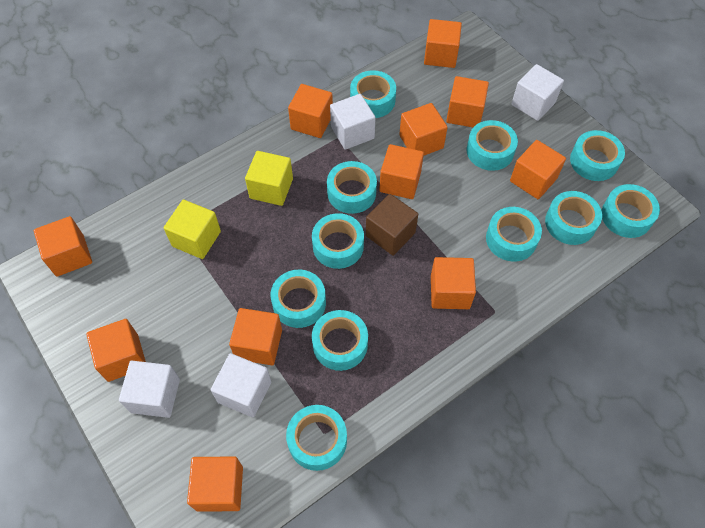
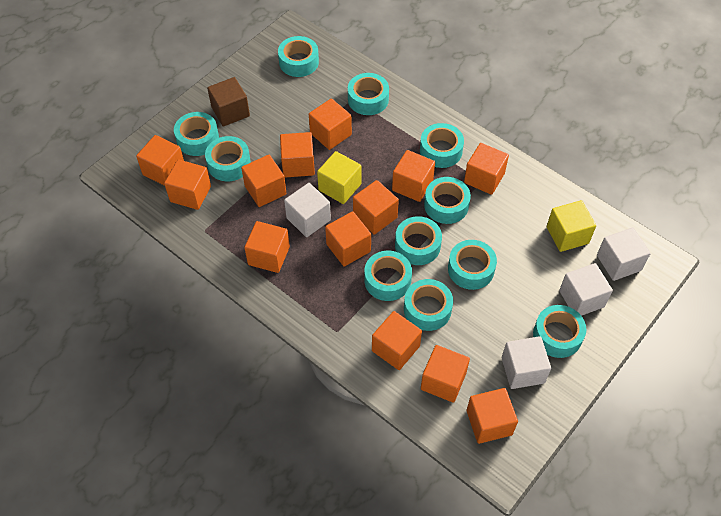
orange cube: [34,216,92,277] [86,319,146,382] [187,456,243,512] [229,308,282,365] [288,84,333,138] [379,144,424,199] [399,103,448,155] [424,19,462,68] [431,257,476,309] [446,76,489,127] [510,140,566,199] = 11 -> [136,135,184,186] [164,159,211,210] [241,155,286,207] [244,221,290,273] [280,132,315,177] [309,98,352,150] [325,211,371,266] [353,180,399,235] [372,311,422,370] [392,150,435,202] [421,345,470,403] [464,143,509,195] [467,388,518,444] = 13

